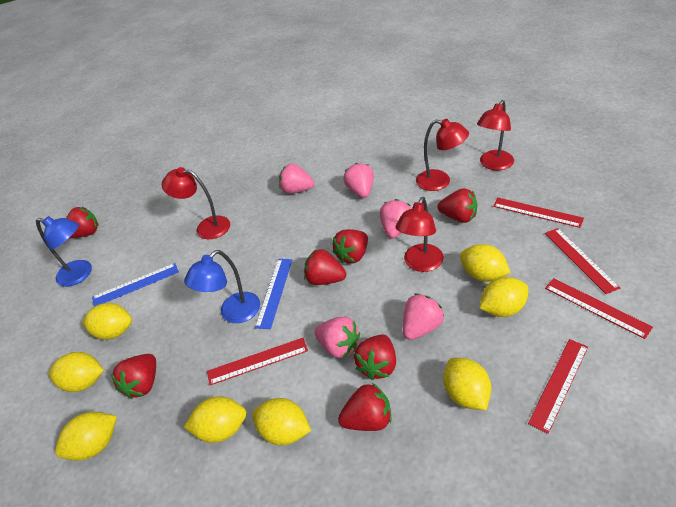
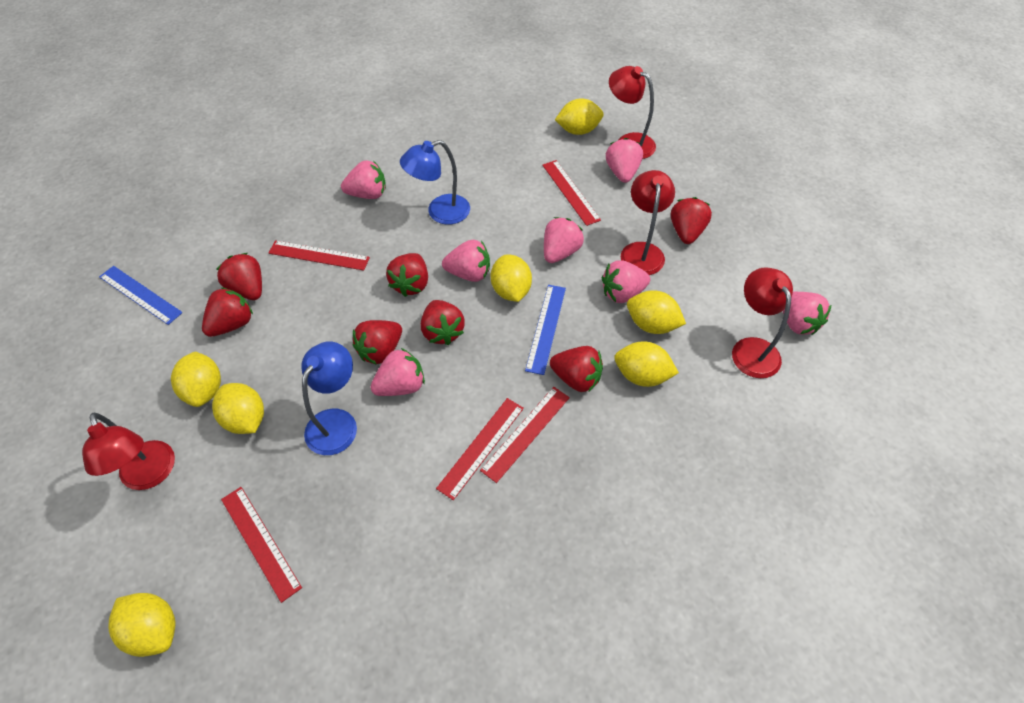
pink strawberry: [279,163,314,194] [315,317,360,358] [343,163,374,198] [380,199,411,238] [403,294,444,340] = 5 -> [341,161,386,199] [371,348,425,396] [442,240,490,282] [544,217,584,263] [602,260,650,303] [606,138,643,183] [783,292,831,335] = 7
yellow lemon: [49,352,104,392] [55,412,117,460] [82,303,132,340] [184,396,247,443] [252,398,311,445] [443,358,491,410] [460,244,511,282] [479,277,529,317] = 8 -> [108,593,175,657] [171,352,221,407] [212,383,264,434] [491,254,532,302] [555,98,604,135] [614,341,679,387] [627,290,686,334] = 7

